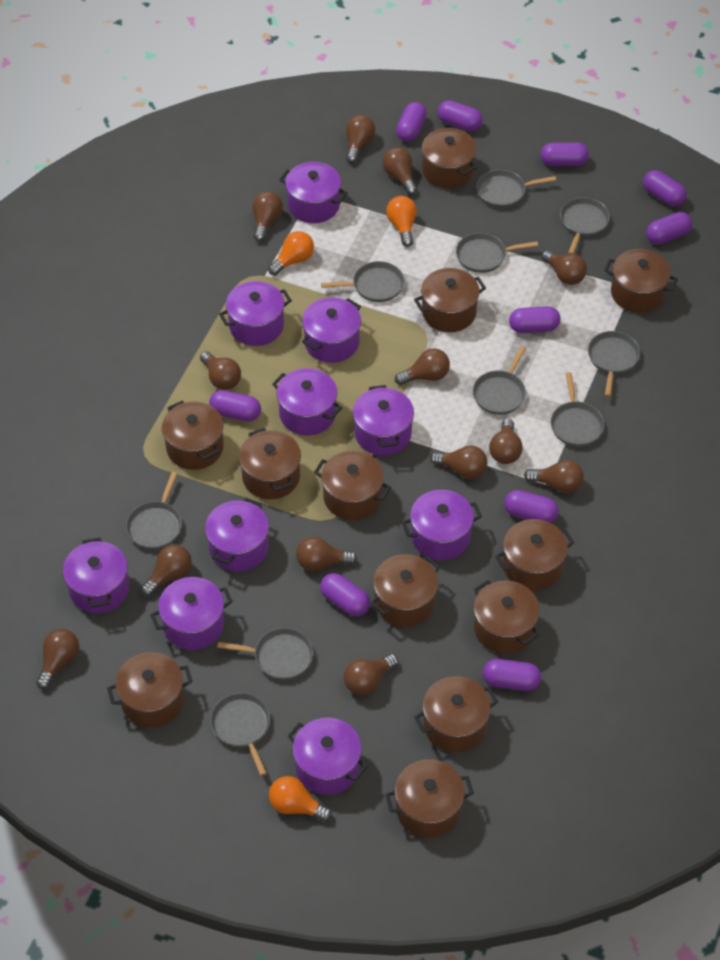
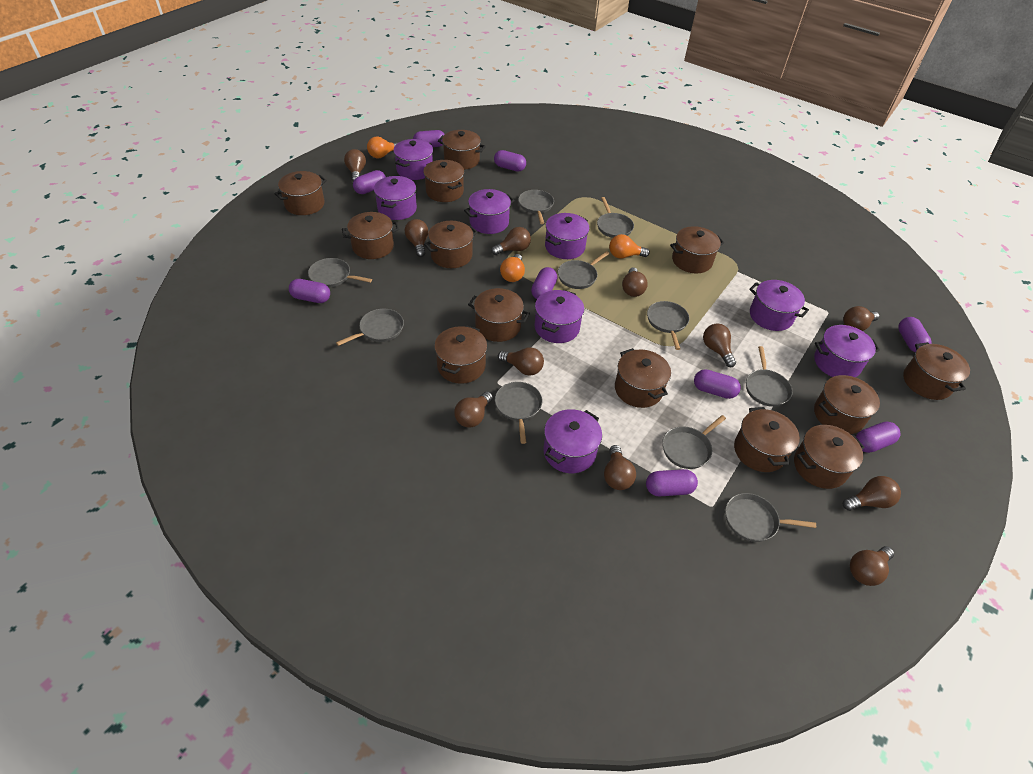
brown light bulb: [36,629,79,689] [141,544,192,596] [200,351,241,390] [252,191,283,242] [296,537,357,571] [344,654,398,695] [346,115,375,163] [382,147,417,195] [395,348,450,385] [430,445,487,479] [489,418,523,464] [524,460,584,493] [542,250,587,285] = 13 -> [344,149,366,181] [405,219,428,257] [454,391,493,428] [491,227,531,255] [498,347,544,376] [604,445,636,490] [622,267,648,297] [703,324,736,367] [843,306,879,331] [843,476,901,511] [850,546,894,586] = 11
brown pot: [107,652,193,727] [162,400,224,470] [239,428,301,499] [314,451,391,520] [370,554,440,627] [385,759,474,838] [414,268,486,332] [414,676,498,752] [421,128,477,189] [474,580,540,654] [495,519,574,591] [604,249,678,313] = 12 -> [274,171,327,215] [342,212,399,259] [423,160,464,202] [424,221,478,268] [434,325,487,384] [438,130,486,170] [468,288,530,342] [615,348,671,408] [670,226,724,273] [734,407,800,472] [794,425,865,489] [814,375,880,434] [903,342,970,400] = 13
purple capsule: [209,390,261,422] [320,573,370,617] [396,102,427,142] [438,100,483,131] [483,659,541,691] [504,490,559,523] [509,306,560,333] [541,142,589,166] [643,170,687,207] [646,212,692,245] = 10 -> [289,279,330,303] [353,170,386,194] [413,130,445,147] [494,150,526,172] [531,267,557,299] [646,469,698,496] [694,369,741,399] [856,421,901,453] [898,317,931,352] = 9
purple pot: [63,538,129,613] [150,577,233,650] [205,498,269,572] [219,281,292,346] [272,368,342,436] [279,162,348,223] [287,718,367,795] [302,297,361,363] [353,385,414,456] [402,490,482,560] = 10 -> [374,176,417,220] [393,139,433,180] [464,189,515,234] [535,290,584,343] [543,409,602,473] [545,213,589,259] [749,280,809,331] [814,325,880,377] = 8

